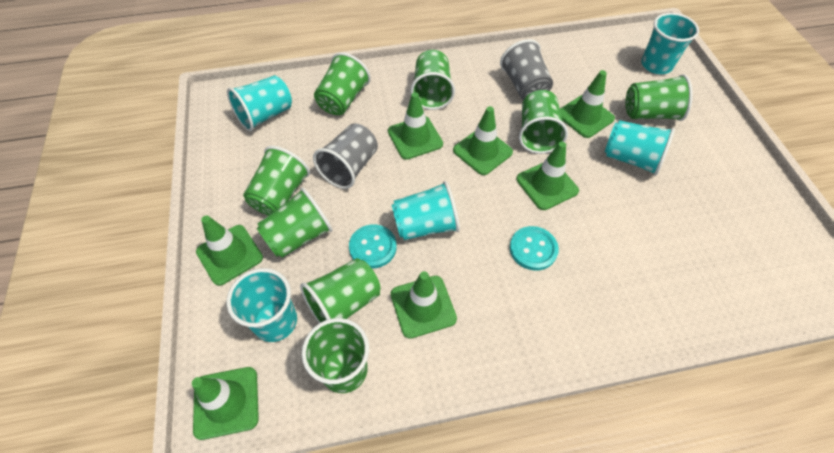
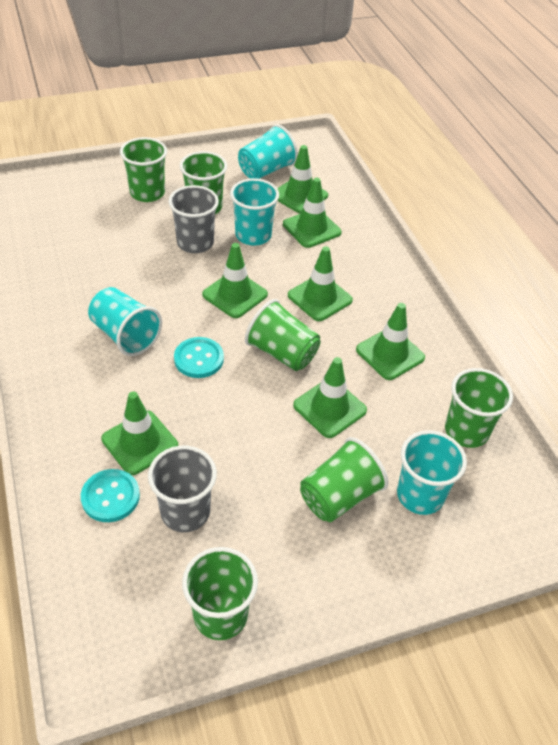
green cup: [243,146,310,215] [257,187,332,258] [300,258,381,323] [302,318,369,393] [314,52,371,115] [410,50,455,110] [519,90,568,154] [626,74,693,121] = 8 -> [120,137,167,202] [180,151,227,214] [182,547,258,640] [245,299,321,371] [300,437,389,522] [445,368,513,448] = 6
turquoise cup: [227,75,292,131] [227,268,297,342] [392,181,460,240] [605,120,675,176] [641,13,699,74] = 5 -> [88,287,162,356] [230,178,279,246] [238,124,298,179] [397,430,467,515] = 4

